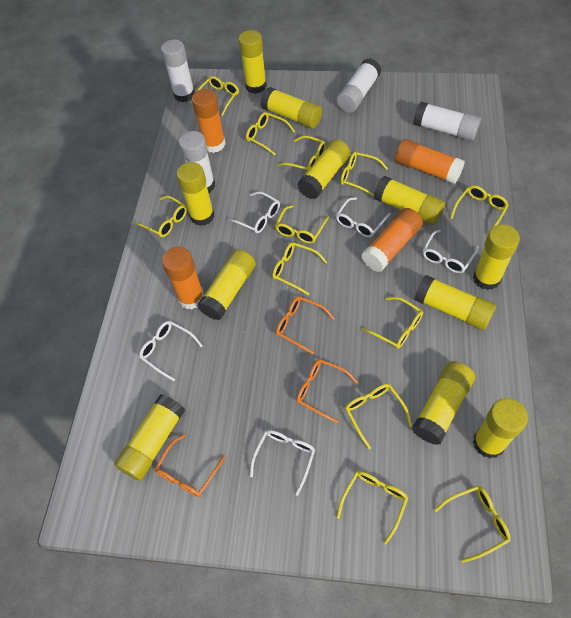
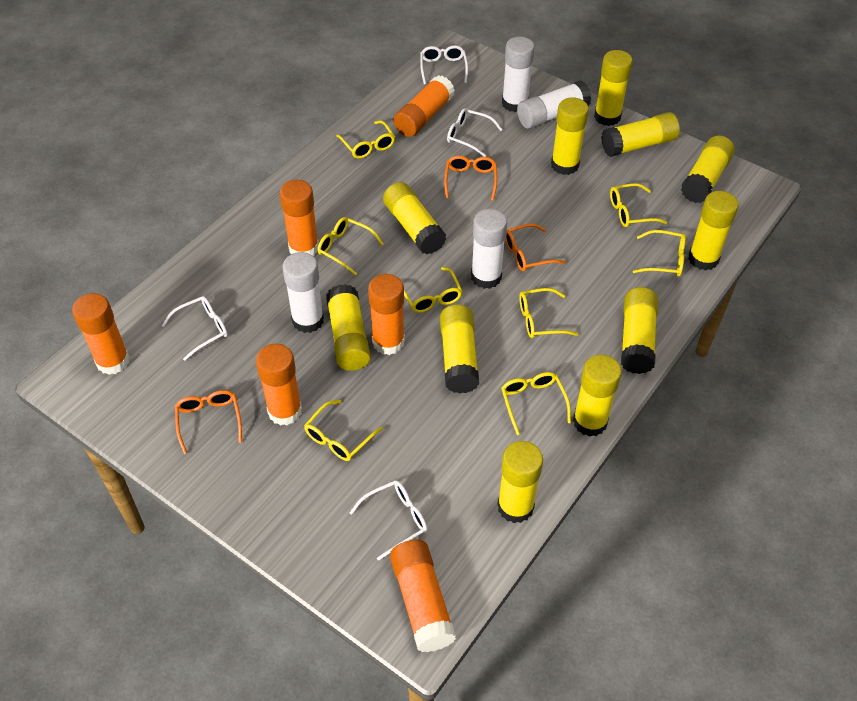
orange glue stick: [162,247,204,309] [192,89,226,153] [361,208,423,272] [395,139,465,184] = 4 -> [72,293,130,375] [256,344,302,426] [280,180,319,256] [368,274,405,355] [390,539,456,652] [394,75,455,137] = 6
white glasses: [139,321,203,381] [227,191,280,233] [250,430,315,496] [336,197,391,238] [423,230,478,273] = 5 -> [162,296,228,361] [350,481,428,561] [420,45,468,85] [447,108,502,157] = 4
yellow glasses: [135,196,187,237] [196,76,239,116] [246,112,295,155] [272,242,328,295] [275,205,329,244] [278,136,326,170] [337,471,408,545] [340,152,388,197] [345,384,412,449] [362,297,423,349] [435,486,511,563] [450,185,509,235] = 12 -> [304,400,383,461] [317,217,383,275] [336,120,395,158] [404,267,462,313] [501,372,571,435] [519,288,578,338] [610,183,667,227] [633,230,686,277] = 8

